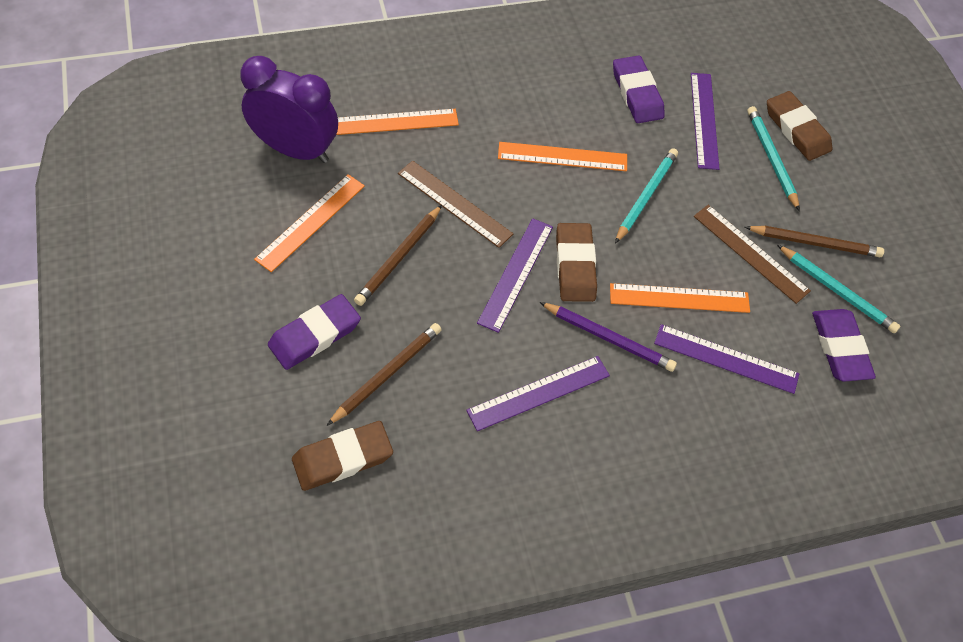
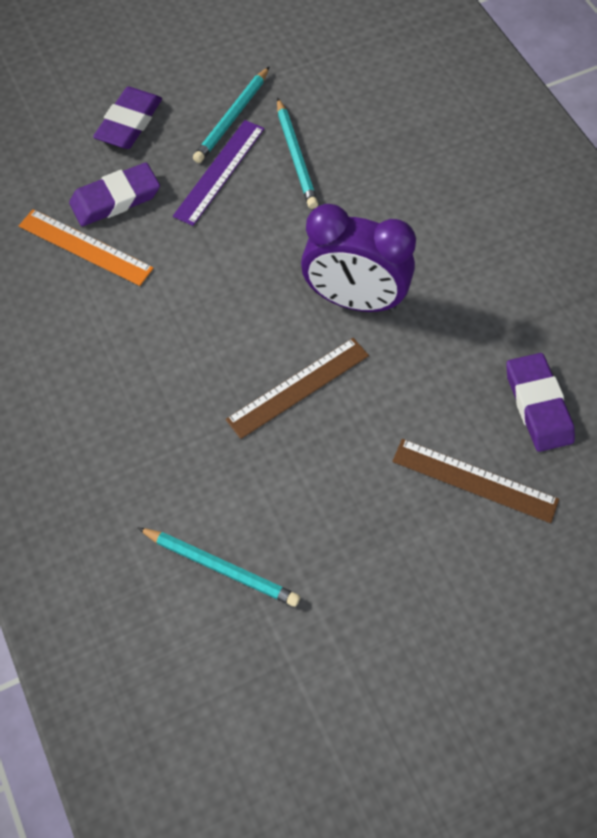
brown eraser: [292,421,393,491] [556,223,597,302] [767,91,832,161] = 3 -> none = 0
brown pencil: [327,323,442,426] [354,205,442,306] [745,226,884,257] = 3 -> none = 0
orange ruler: [254,174,365,272] [336,109,459,135] [498,142,627,171] [610,283,750,313] = 4 -> [19,209,154,286] = 1
purple pencil: [540,302,677,372] = 1 -> none = 0
purple ruler: [466,356,610,431] [477,218,553,333] [654,324,799,394] [691,73,719,170] = 4 -> [173,120,264,226] = 1

